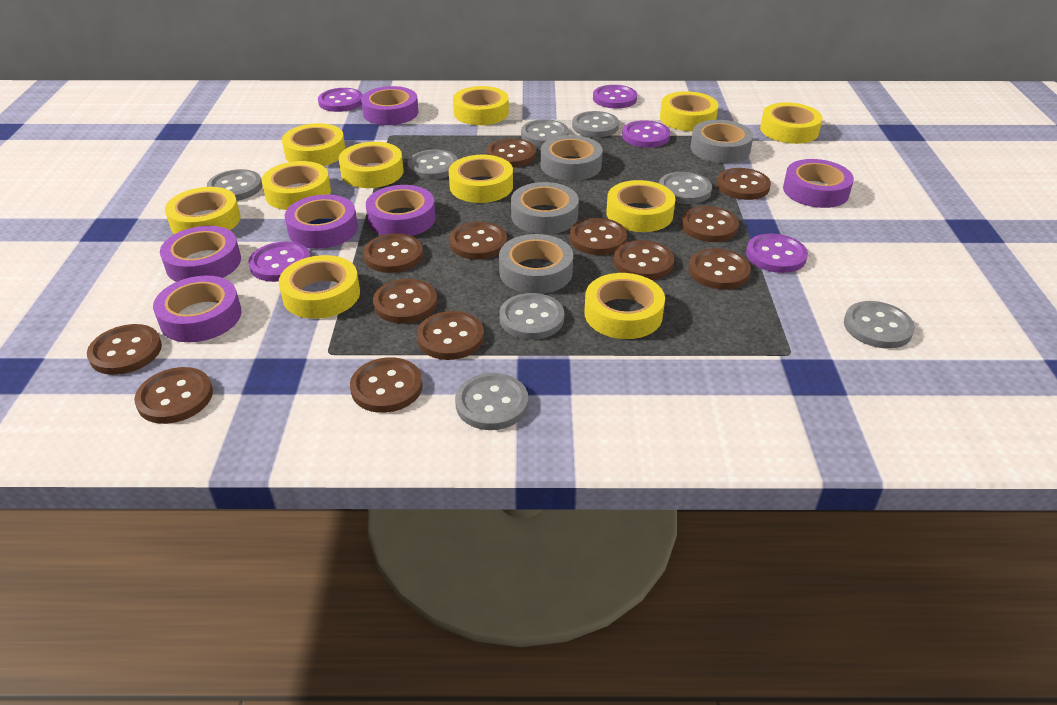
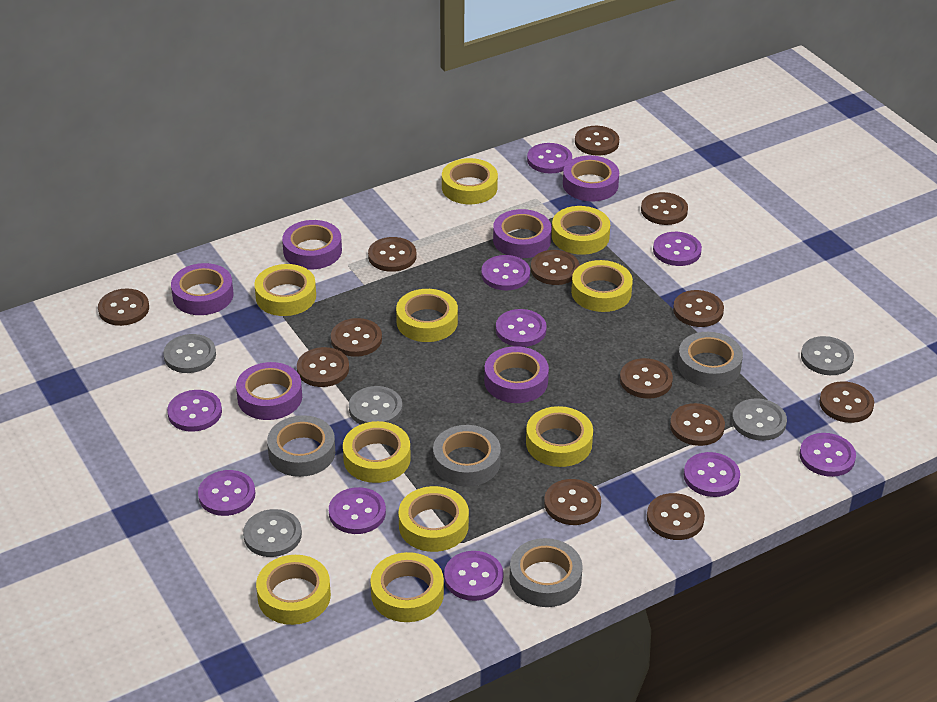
grey button: [207,169,262,201] [407,150,458,180] [455,373,528,430] [499,293,564,340] [521,119,569,146] [572,111,619,137] [659,172,712,204] [844,301,915,349] = 8 -> [163,334,216,373] [243,509,302,557] [349,386,403,425] [732,398,787,441] [801,336,854,375] = 5
purple button: [248,241,310,282] [318,88,363,112] [593,85,637,109] [622,120,670,148] [746,233,808,273] = 5 -> [167,390,222,432] [198,470,255,516] [329,487,386,534] [444,551,504,601] [481,255,530,290] [496,309,547,347] [527,143,572,173] [653,232,702,266] [684,452,740,497] [800,433,856,477] = 10
yellow tape: [165,187,240,234] [262,161,331,210] [279,255,360,319] [282,123,346,166] [339,142,404,188] [449,155,513,203] [453,86,509,125] [584,273,665,339] [606,180,676,232] [660,91,718,131] [760,102,823,144] = 11 -> [254,264,316,316] [256,555,331,625] [343,421,411,483] [370,552,444,622] [396,289,458,342] [399,486,469,552] [442,158,498,204] [526,406,593,467] [552,206,610,255] [571,260,633,312] = 10

